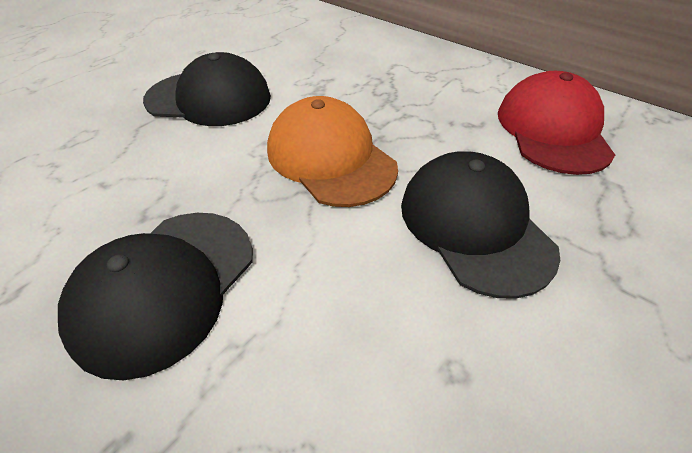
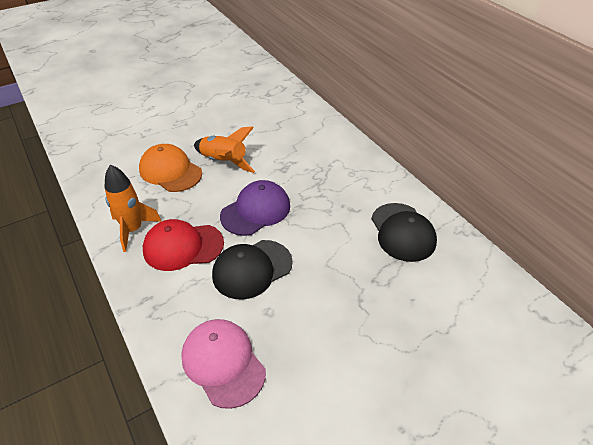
black cap: [58,213,253,380] [143,52,271,126] [401,151,560,299] = 3 -> [212,240,293,300] [371,203,437,262] = 2
orange rocket: none = 0 -> [104,164,162,252] [194,126,255,173] = 2
pink cap: none = 0 -> [181,319,266,409] = 1
purple cap: none = 0 -> [220,180,290,236] = 1

